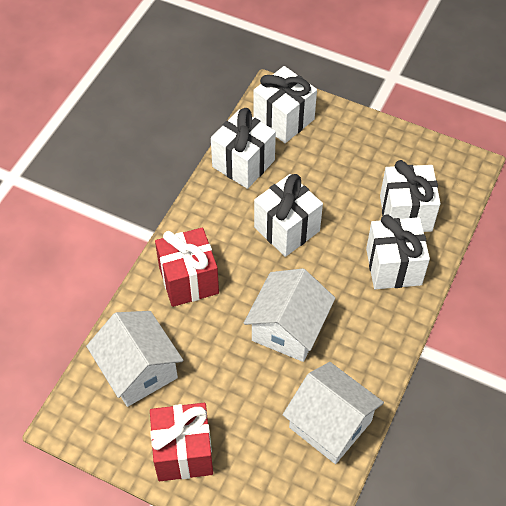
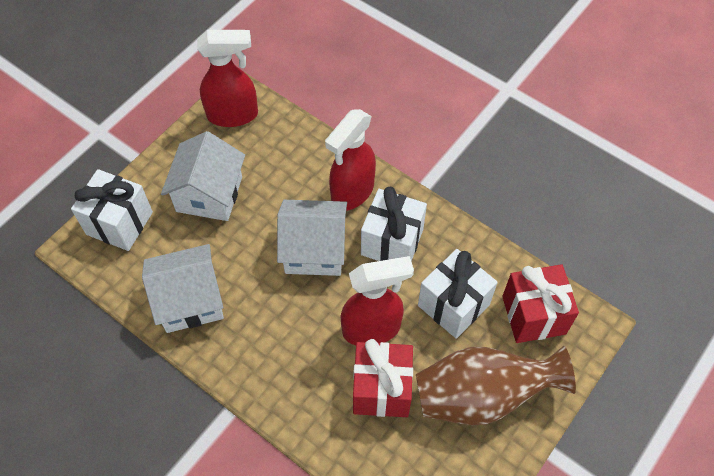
brown vase: none = 0 -> [416,346,576,425] = 1
red spray bottle: none = 0 -> [197,30,258,127] [325,109,376,211] [341,256,414,345] = 3
white gift: [211,108,276,189] [253,66,317,143] [254,174,323,257] [366,214,430,289] [380,160,441,232] = 5 -> [71,169,153,251] [361,187,427,261] [418,249,498,339] = 3

